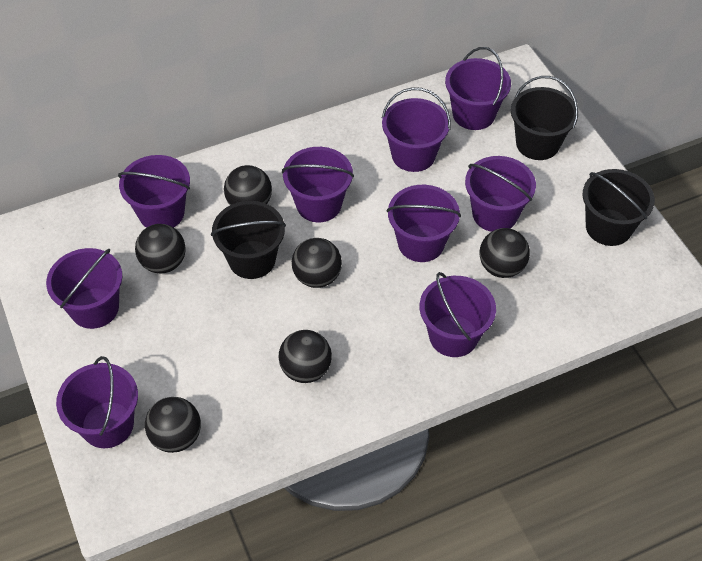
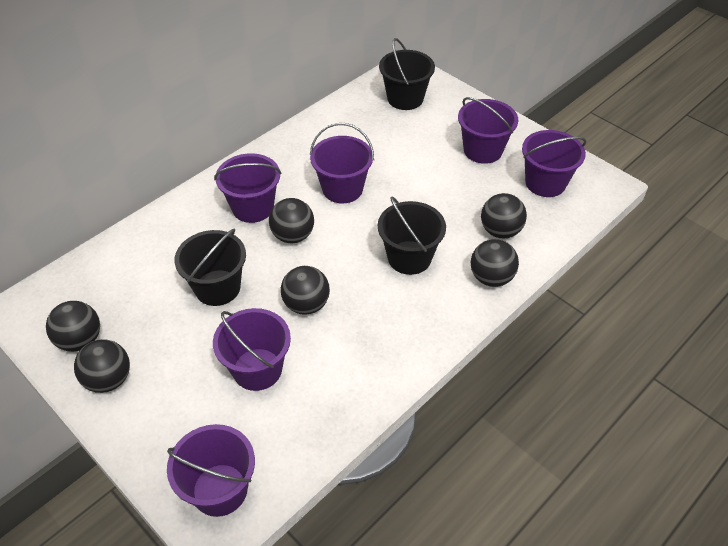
purple bucket: [46,248,122,329] [56,356,138,448] [118,155,190,228] [282,147,354,222] [382,87,451,172] [387,185,461,262] [420,272,496,357] [445,47,511,130] [465,156,536,232] = 9 -> [167,424,255,517] [213,308,291,391] [214,153,281,223] [310,123,374,203] [458,97,518,164] [522,130,586,197] = 6

